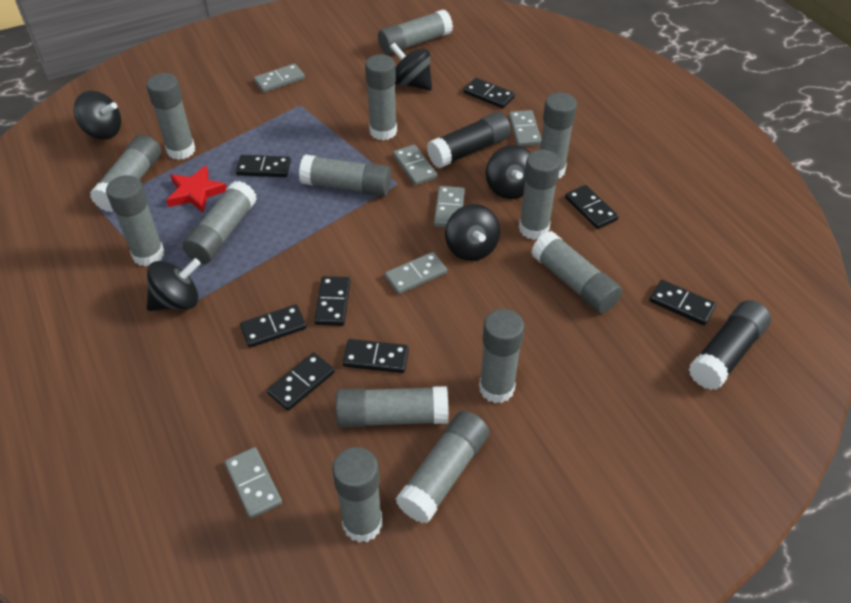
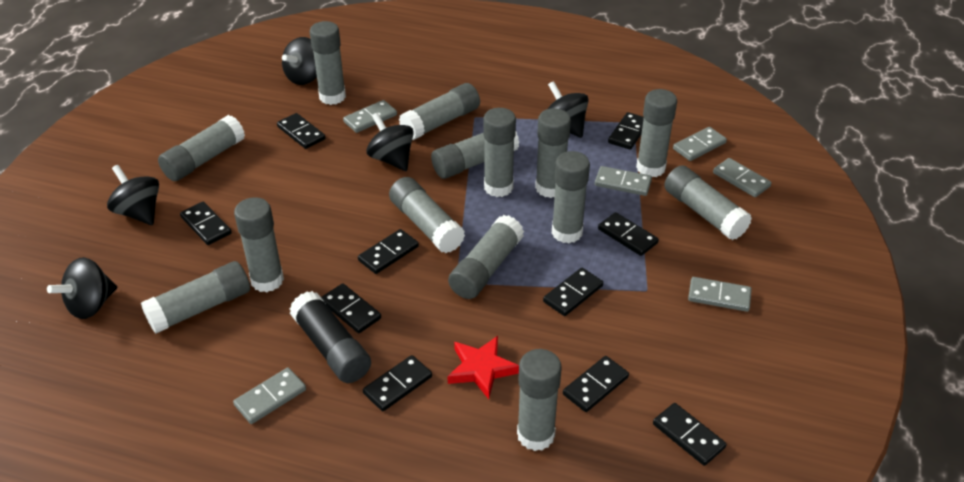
black domino: [236,155,291,177] [240,304,306,348] [267,353,335,411] [314,276,350,326] [343,339,409,373] [464,78,515,108] [565,185,619,229] [649,280,716,326] = 8 -> [180,202,232,245] [277,113,326,149] [321,283,381,333] [358,229,419,274] [363,355,432,411] [543,268,603,316] [563,356,629,412] [598,212,659,256] [608,112,644,150] [653,403,727,466] = 10
black glue stick: [427,112,511,168] [688,300,771,390] = 2 -> [289,291,371,383] = 1

